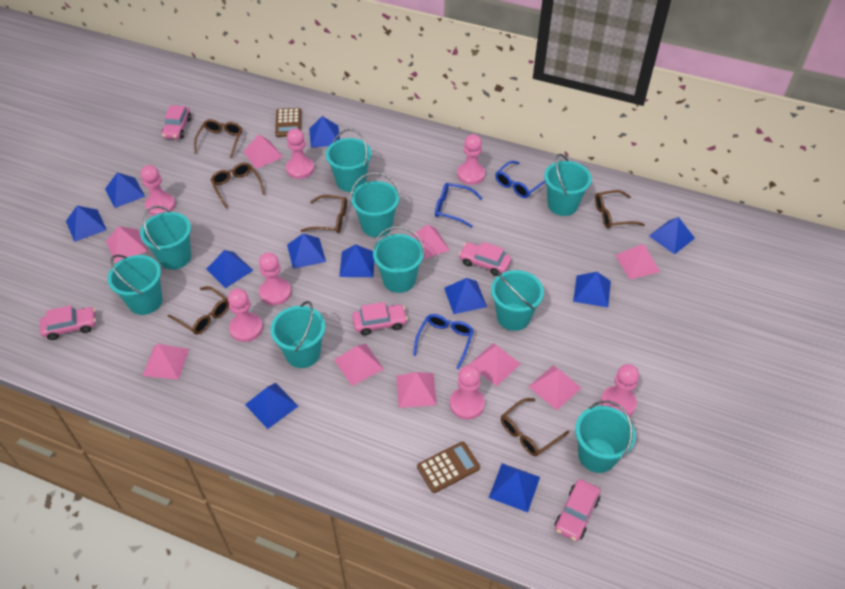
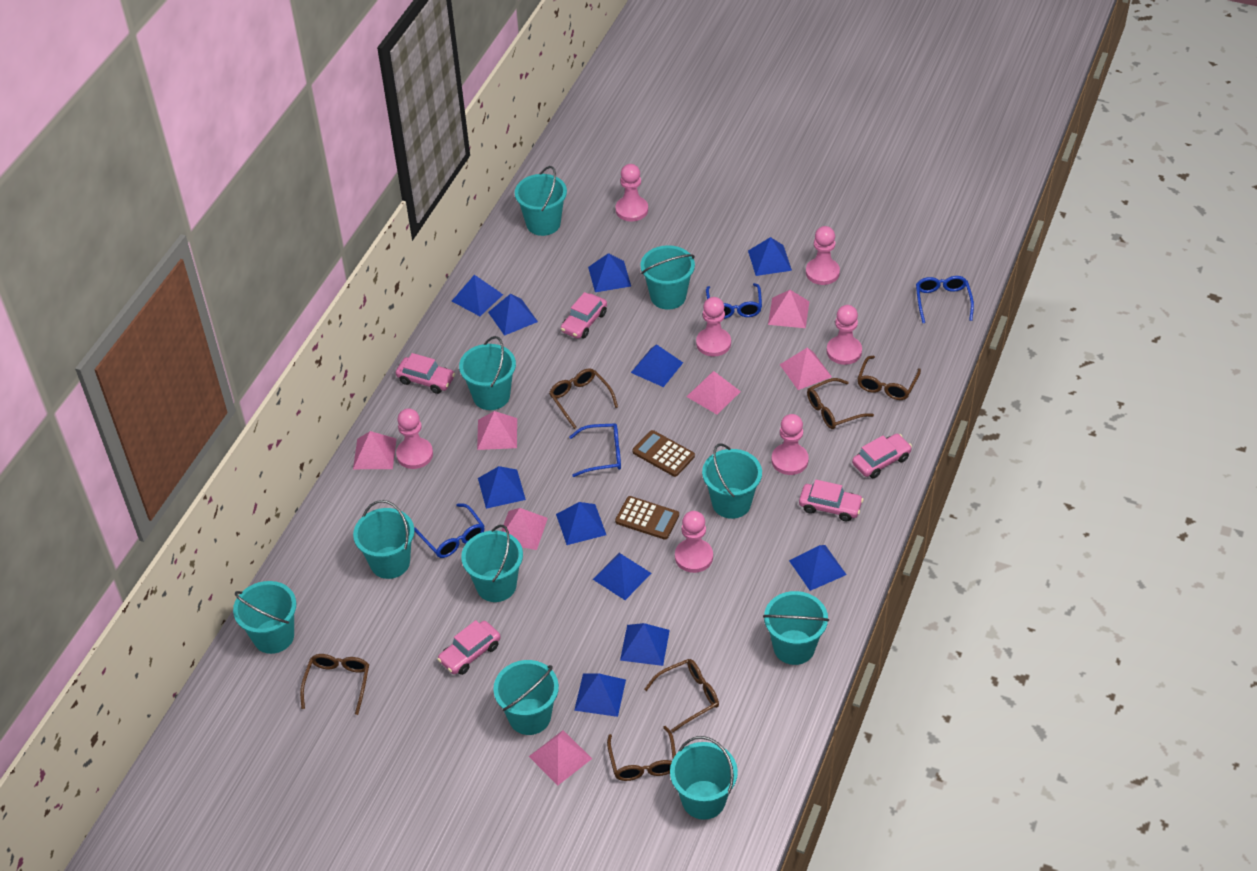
blue glasses: [413,314,474,369] [435,183,483,228] [495,161,546,198] = 3 -> [414,503,485,558] [569,423,621,477] [706,283,762,319] [916,276,974,323] = 4
pink pyramid: [106,226,148,263] [143,344,189,380] [243,134,283,169] [334,344,384,386] [396,372,437,408] [411,224,450,260] [469,343,521,386] [529,365,581,410] [615,244,660,279] = 9 -> [353,431,397,469] [477,411,517,450] [501,508,548,550] [529,730,592,785] [687,371,741,415] [768,290,810,328] [780,348,832,390] = 7
turquoise bucket: [108,255,162,315] [140,206,191,270] [270,301,325,368] [326,129,372,192] [350,172,400,237] [372,226,425,293] [491,270,544,331] [544,154,592,216] [575,400,636,473] = 9 -> [233,581,296,654] [353,500,414,579] [459,336,516,410] [461,525,523,602] [493,660,559,735] [515,166,567,236] [640,245,695,310] [670,736,738,820] [702,443,762,519] [763,591,829,665] = 10

